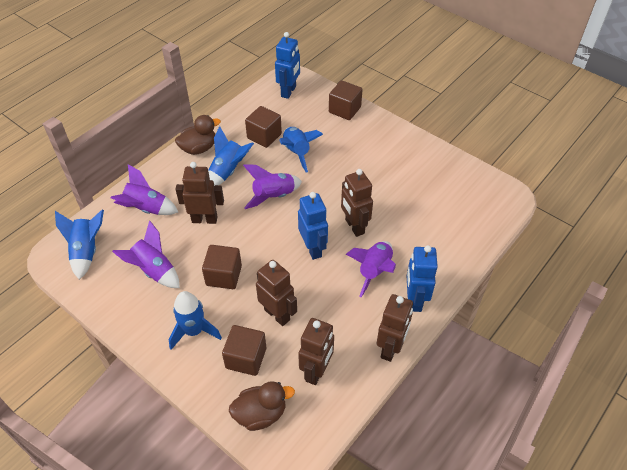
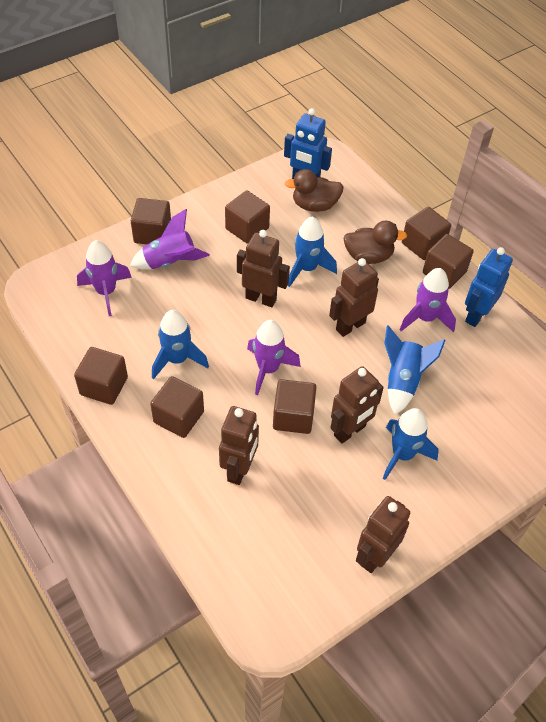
blue robot: [275,32,300,99] [298,192,328,260] [407,245,438,312] = 3 -> [284,108,332,179] [465,247,513,327] = 2
brown cube: [202,245,242,289] [222,325,266,376] [245,106,282,148] [329,80,363,120] = 4 -> [74,347,128,405] [131,198,171,244] [150,376,204,438] [225,190,270,244] [273,379,316,434] [402,207,451,260] [423,234,474,289] = 7

